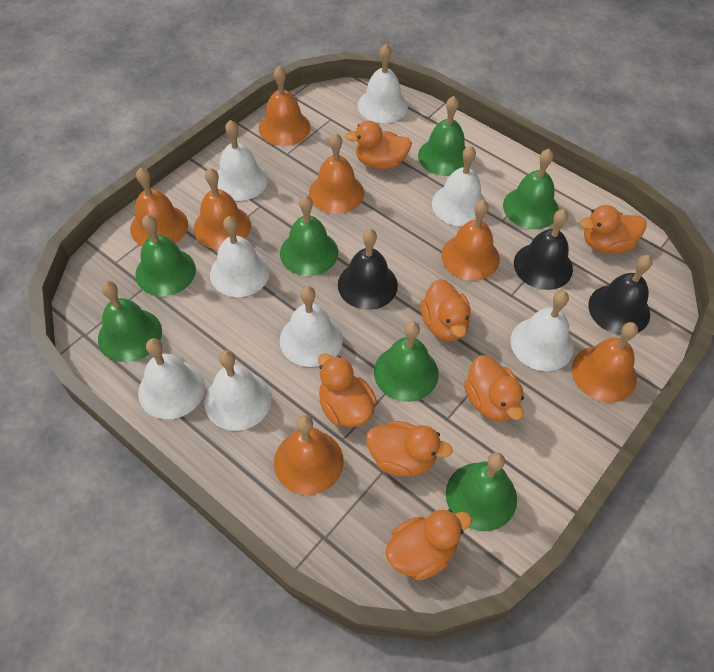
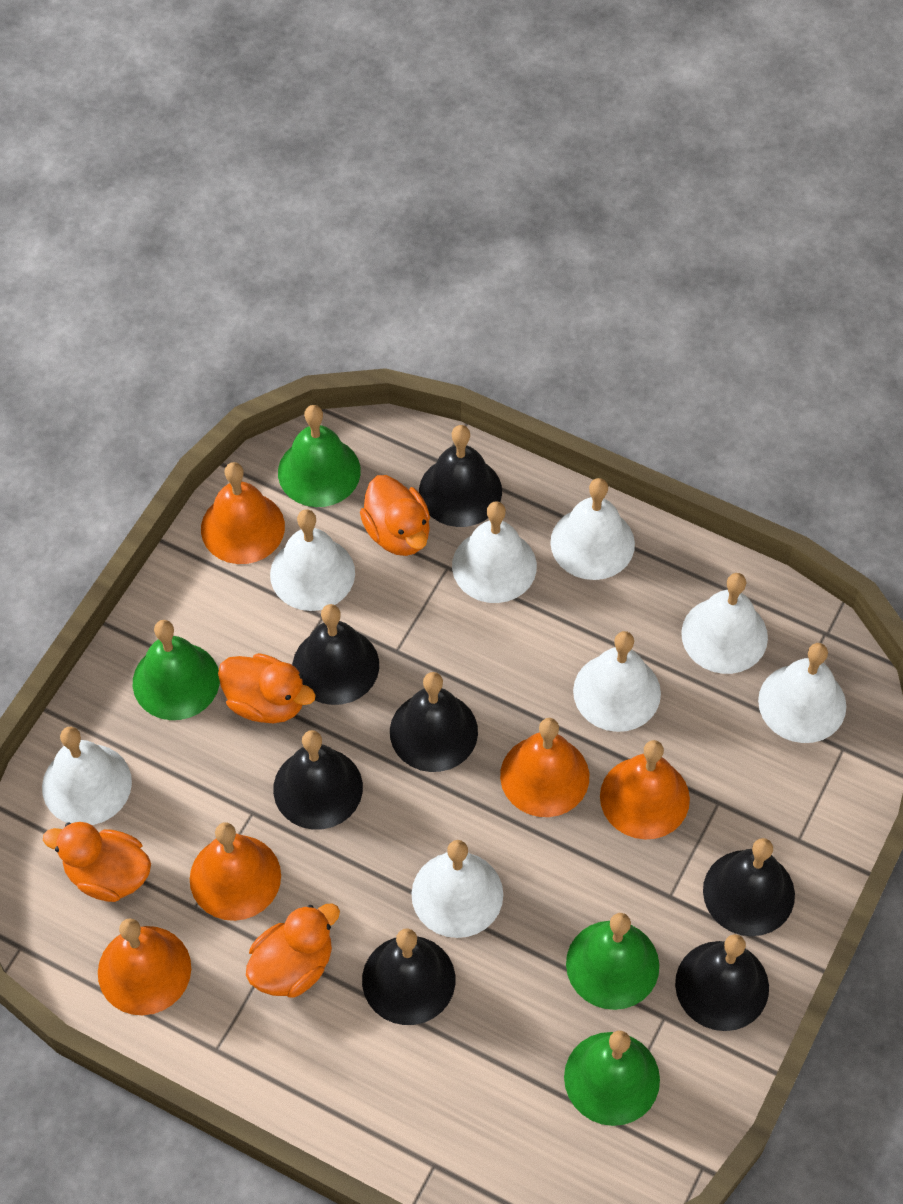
black bell: [338,229,398,310] [514,209,573,290] [588,255,653,335] = 3 -> [273,730,363,830] [293,604,379,705] [362,928,455,1025] [390,672,478,772] [419,425,502,527] [675,934,769,1031] [703,838,795,936] = 7
green bell: [98,281,162,362] [135,215,196,296] [280,195,338,276] [374,321,439,402] [418,96,466,176] [446,452,517,531] [503,149,559,229] = 7 -> [133,620,220,720] [278,405,361,507] [564,1031,660,1126] [566,913,659,1010] = 4
orange bell: [130,167,188,246] [194,168,251,249] [259,66,310,146] [274,415,344,495] [309,133,364,214] [441,200,500,281] [572,322,638,402] = 7 -> [98,918,191,1015] [190,822,281,921] [201,462,285,564] [500,718,589,817] [600,740,690,839] = 5
orange duck: [318,353,377,427] [345,121,412,169] [366,421,453,476] [385,509,472,580] [420,279,471,341] [464,355,524,422] [580,205,646,253] = 7 -> [43,822,151,902] [218,653,316,723] [246,903,340,998] [360,475,430,556] = 4

